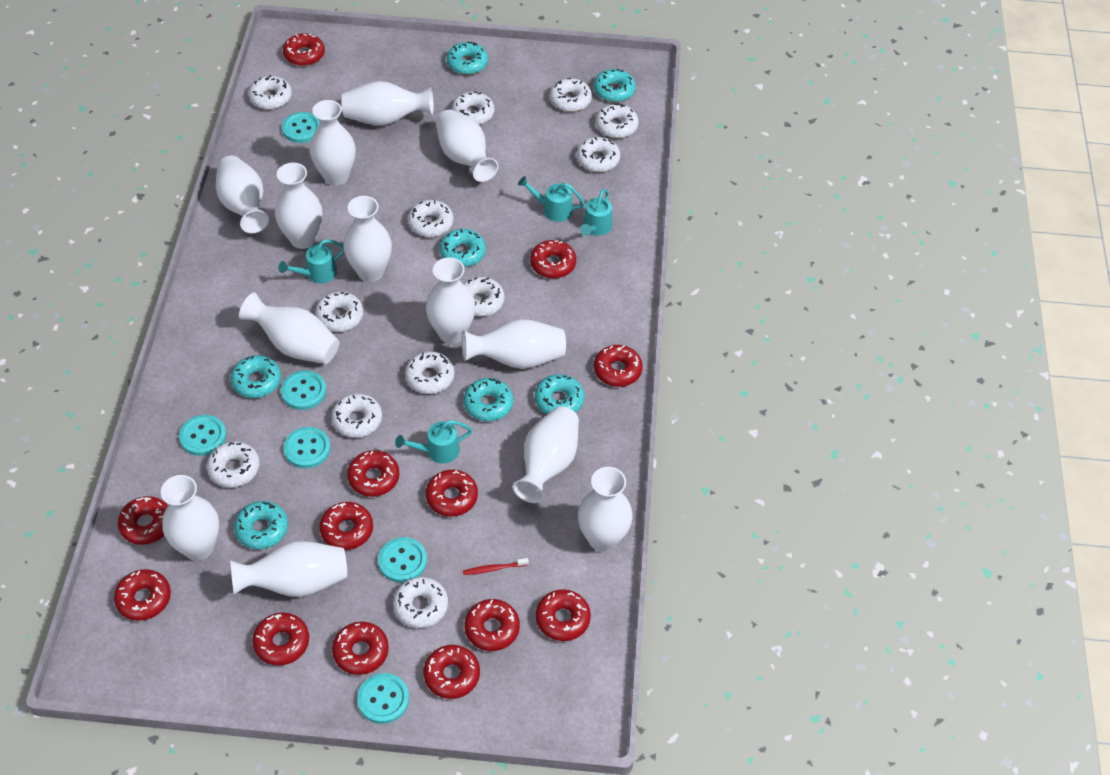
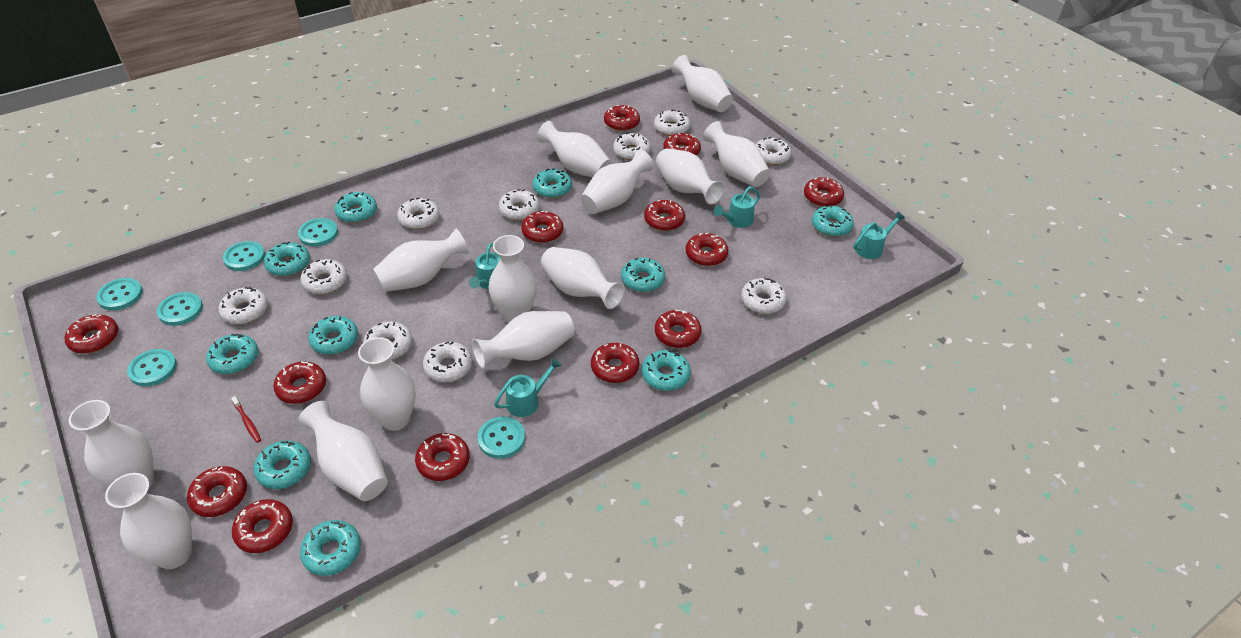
turquoise donut: [231,355,281,398] [234,501,288,549] [440,229,486,267] [447,41,488,75] [464,378,513,421] [535,374,584,414] [594,69,636,102] = 7 -> [206,334,258,374] [254,440,311,489] [264,242,310,276] [300,520,361,576] [308,316,358,355] [334,192,377,223] [532,168,572,198] [621,258,665,292] [642,350,691,391] [812,205,854,237] = 10
white donut: [207,441,260,487] [249,75,292,110] [315,291,363,332] [331,393,382,438] [393,577,448,628] [405,351,455,394] [408,200,454,237] [452,92,494,125] [463,277,505,317] [550,78,592,112] [577,137,620,172] [596,104,639,138] = 12 -> [218,287,268,324] [300,259,347,294] [363,321,412,360] [397,198,439,230] [423,342,472,382] [499,189,540,220] [613,133,651,160] [654,110,690,136] [741,278,787,314] [756,137,791,165] = 10

